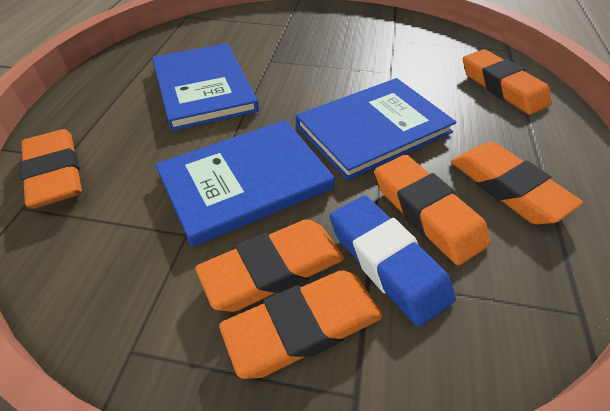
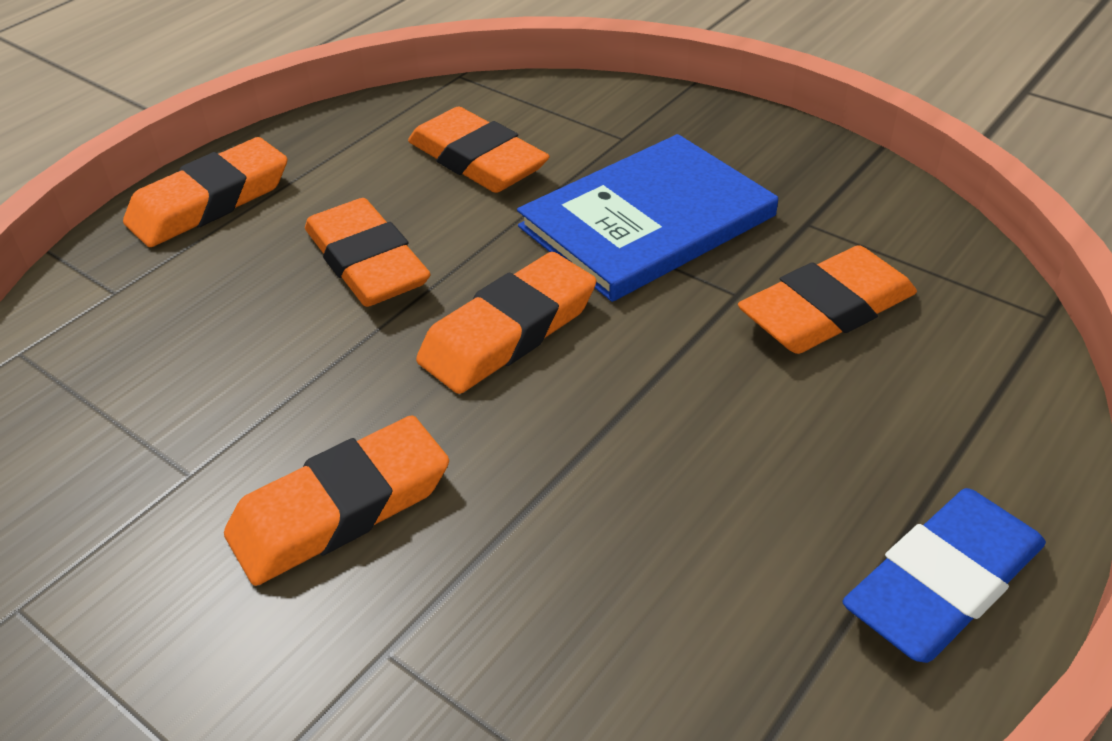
blue book: [152,43,259,131] [155,120,335,247] [296,78,457,180] = 3 -> [517,134,778,302] = 1

